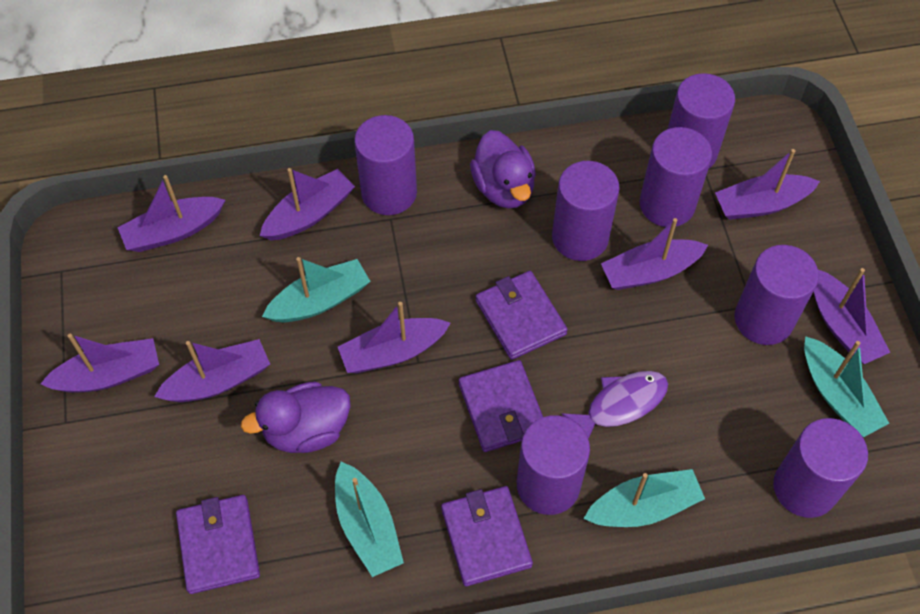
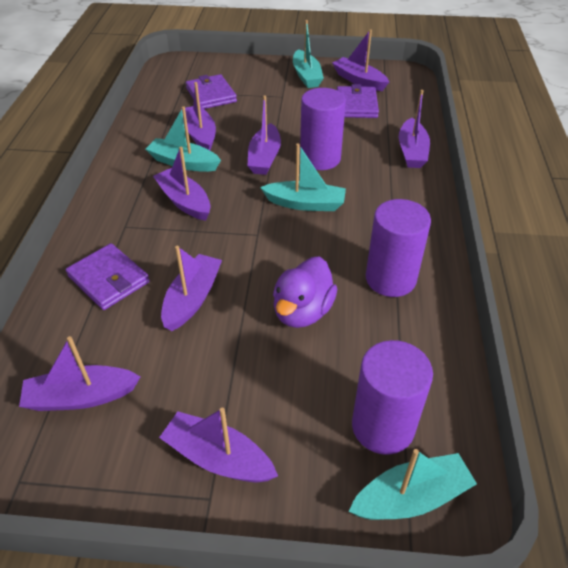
purple cylinder: [354,115,417,215] [517,415,590,515] [552,161,620,261] [640,127,712,227] [668,73,735,168] [734,245,819,345] [773,418,868,518] = 7 -> [300,88,346,170] [352,340,433,455] [366,199,431,297] = 3
purple duck: [241,382,351,453] [470,130,536,209] = 2 -> [273,256,337,328] = 1
purple fish: [561,371,668,439] = 1 -> none = 0
purple wallet: [176,495,260,594] [441,486,533,586] [459,360,543,452] [476,271,568,360] = 4 -> [66,243,150,310] [186,74,237,109] [337,84,379,118] = 3

